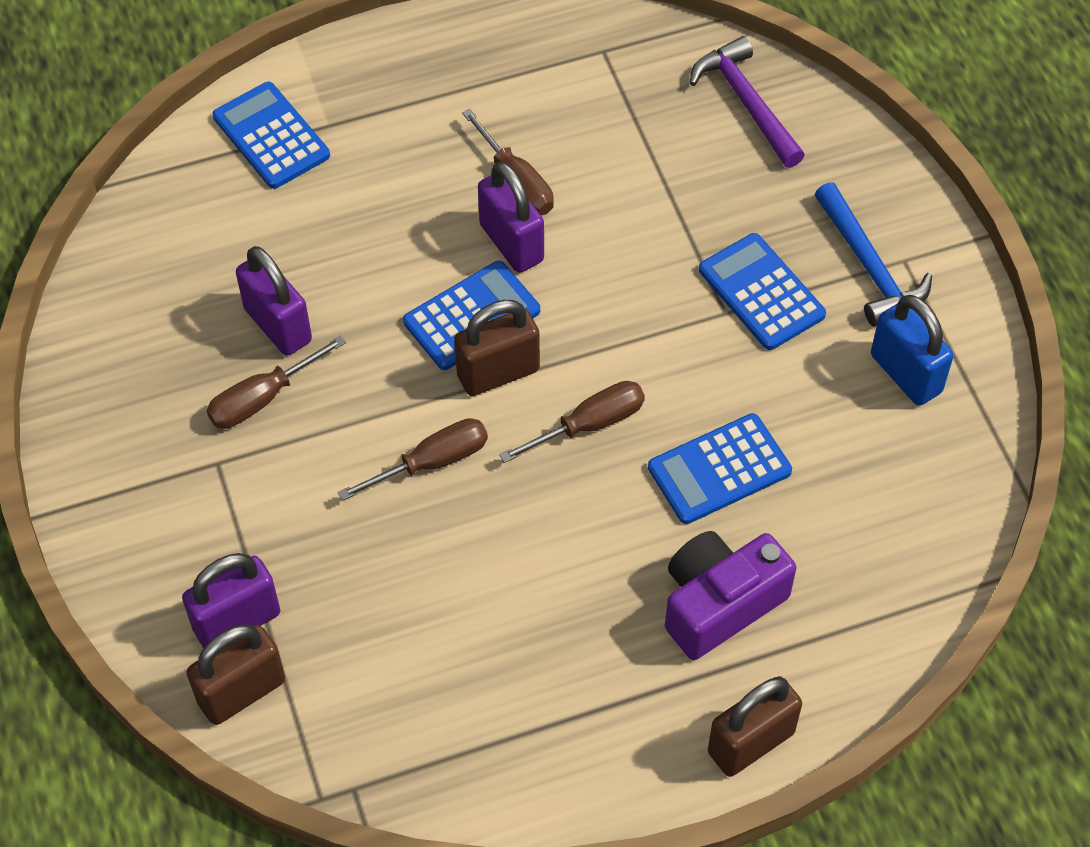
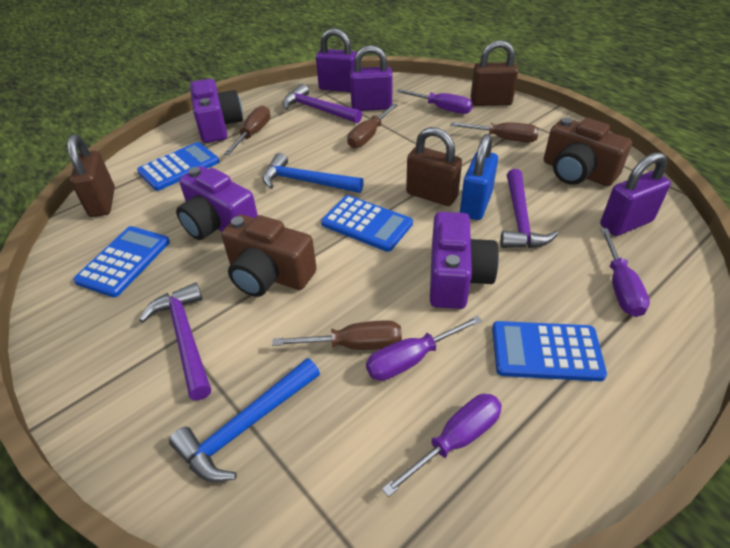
blue hammer: [815,182,932,327] = 1 -> [169,358,320,482] [263,153,364,193] = 2
brown camera: none = 0 -> [221,215,317,297] [544,117,632,186] = 2
purple camera: [665,531,796,660] = 1 -> [176,166,258,240] [190,79,243,143] [430,212,499,309] = 3
purple hammer: [690,36,805,168] = 1 -> [139,283,211,400] [283,84,362,123] [500,169,558,248] = 3
purple screwdriver: none = 0 -> [366,315,482,381] [382,394,502,497] [397,89,473,114] [601,228,650,317] = 4

